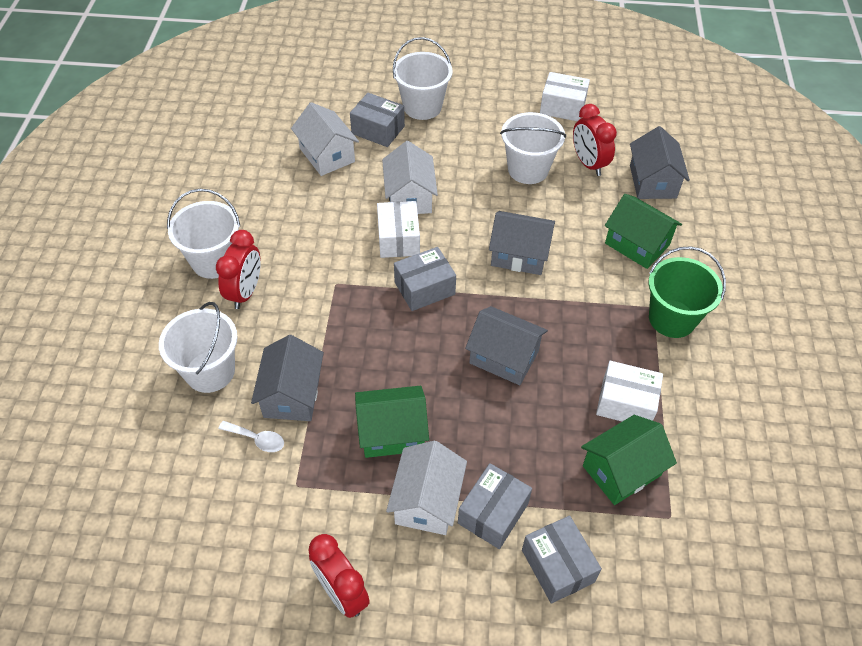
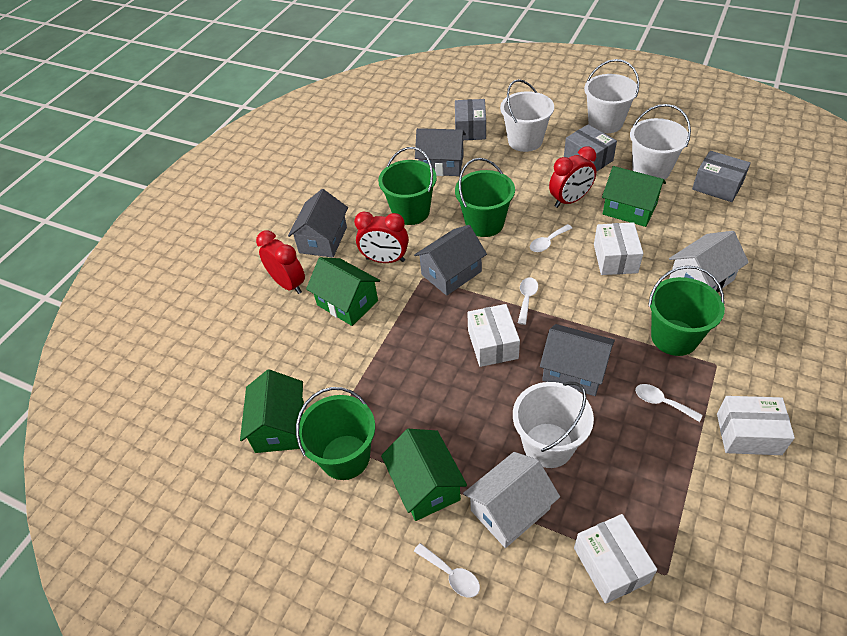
green bucket: [649,246,726,338] = 1 -> [296,387,375,480] [378,147,437,225] [455,158,515,237] [648,266,725,356] = 4
green house: [355,386,429,458] [581,415,677,505] [605,194,682,269] = 3 -> [240,369,304,453] [306,257,380,326] [381,429,467,521] [602,166,666,227] = 4
grey box: [350,93,405,147] [394,247,456,311] [458,463,532,549] [522,516,602,604] = 4 -> [455,99,486,140] [564,125,617,172] [692,151,751,202] = 3
white box: [377,201,420,258] [540,72,590,121] [596,361,663,421] = 3 -> [467,304,520,367] [574,514,657,604] [594,222,643,275] [717,396,795,455] = 4
white house: [291,102,359,176] [382,141,438,214] [386,441,467,535] = 3 -> [463,452,560,548] [669,231,749,293] = 2
white spoon: [218,421,284,452] = 1 -> [414,543,480,598] [518,278,538,325] [530,224,572,252] [635,384,703,422] = 4

